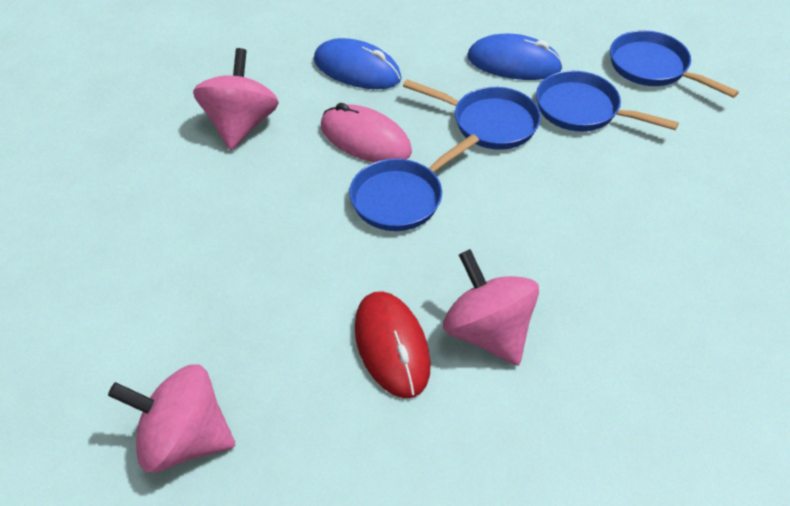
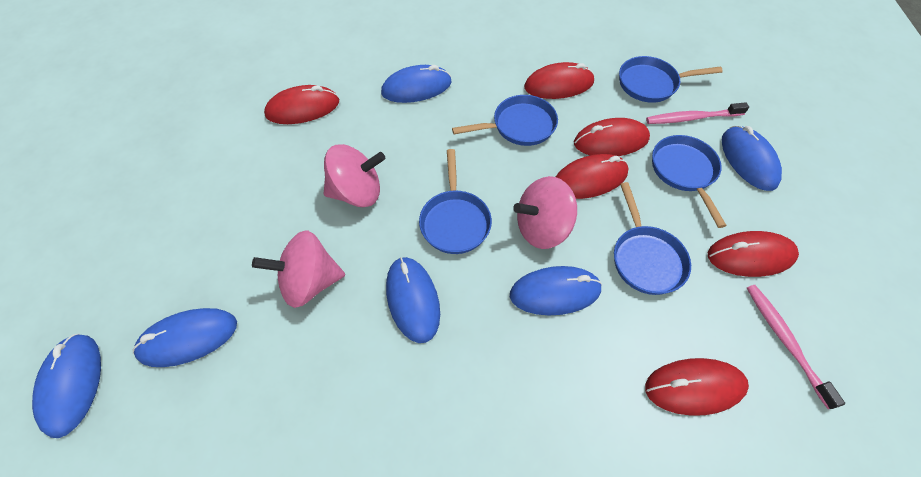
blue mouse: [314,38,402,89] [467,34,563,80] = 2 -> [32,334,101,438] [132,308,237,367] [381,65,451,103] [386,257,440,343] [510,266,602,315] [722,126,782,191] = 6
blue pan: [349,134,479,231] [403,79,541,150] [536,71,679,132] [610,30,739,98] = 4 -> [419,149,492,254] [452,95,558,146] [614,182,691,295] [619,56,723,103] [652,135,727,228] = 5
pink mouse: [321,103,412,163] = 1 -> none = 0
pink toothbrush: none = 0 -> [646,102,749,124] [747,285,845,409] = 2
red mouse: [355,291,431,398] = 1 -> [264,85,339,124] [524,62,595,99] [556,154,629,199] [574,118,650,156] [645,358,749,416] [708,231,799,277] = 6

